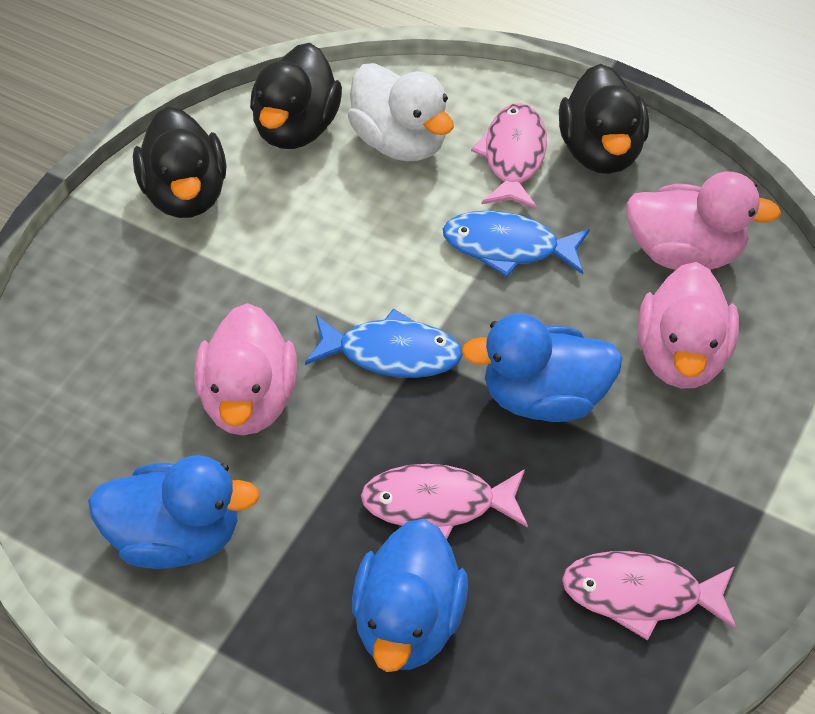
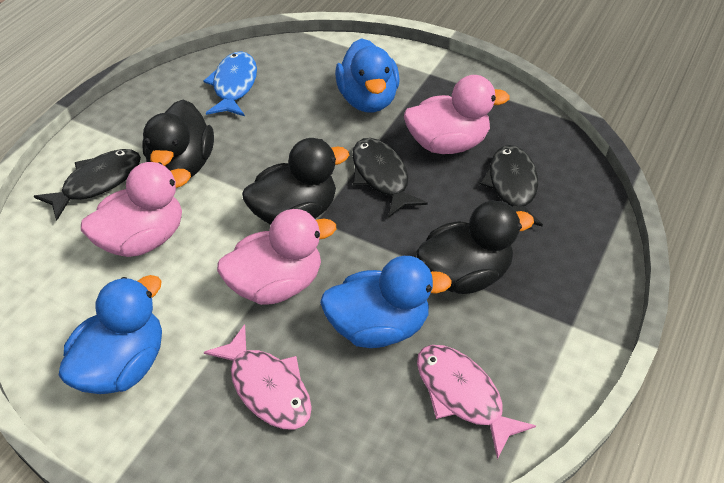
black fish: none = 0 -> [34,149,141,221] [352,138,428,218] [480,145,543,226] = 3
blue fish: [305,309,463,378] [443,211,590,277] = 2 -> [203,51,257,116] = 1
pink fish: [361,464,528,539] [471,103,547,209] [562,551,737,641] = 3 -> [204,324,312,430] [417,345,536,459] = 2
white duck: [348,63,454,162] = 1 -> none = 0

